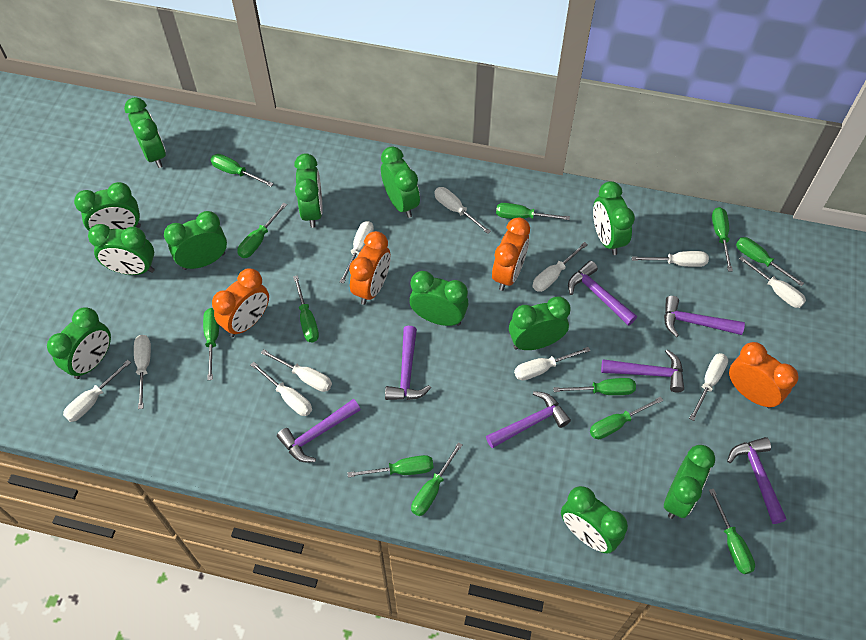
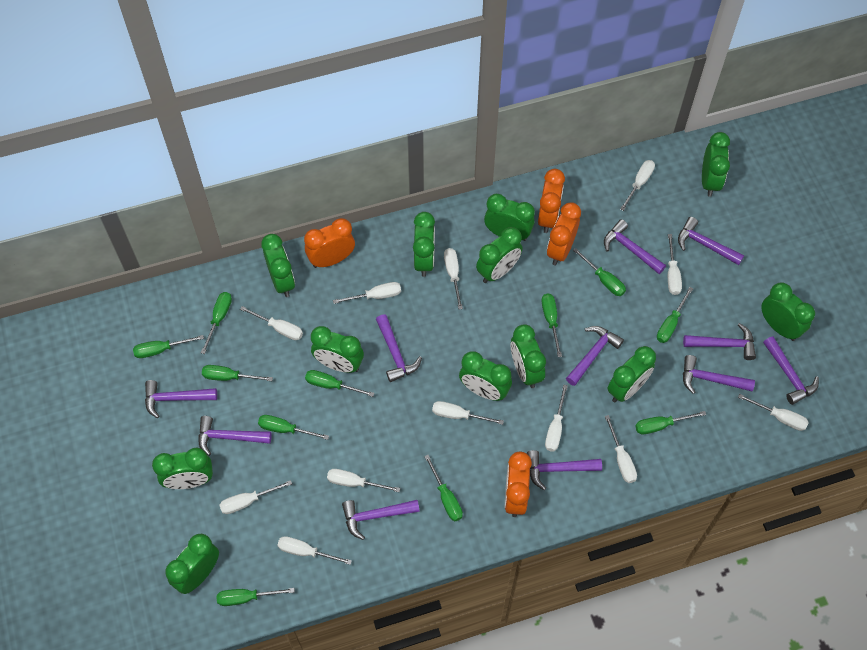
green screwdriver: [203,308,219,380] [210,154,273,187] [237,203,287,258] [293,275,319,342] [347,455,433,477] [411,442,462,516] [496,203,570,220] [553,378,636,395] [590,396,663,439] [709,488,755,574] [712,207,733,271] [736,237,804,286] = 12 -> [133,335,204,358] [201,292,232,354] [202,365,273,381] [217,588,295,606] [258,415,329,440] [305,370,374,397] [424,455,463,521] [542,293,562,357] [573,248,626,296] [636,411,706,435] [657,287,693,343] = 11
purple hammer: [277,399,361,462] [385,326,431,400] [486,391,571,448] [568,261,637,326] [601,349,684,393] [664,296,745,337] [727,437,787,524] = 7 -> [145,380,217,418] [198,416,272,456] [342,500,420,540] [376,314,422,382] [527,450,602,490] [566,326,624,386] [604,219,666,274] [678,217,744,265] [683,323,756,360] [683,355,755,394] [763,336,819,405] = 11
white screwdriver: [63,360,131,422] [134,335,151,409] [251,362,312,416] [261,349,332,392] [340,221,374,284] [434,187,491,234] [514,347,591,381] [532,242,588,292] [632,251,709,267] [689,353,728,421] [739,256,806,308] = 11 -> [219,480,292,514] [240,306,303,340] [278,536,352,565] [327,469,400,492] [333,282,401,304] [432,401,504,425] [444,248,463,310] [545,385,568,452] [605,415,637,483] [620,160,655,211] [668,234,682,295] [738,394,809,431] = 12

